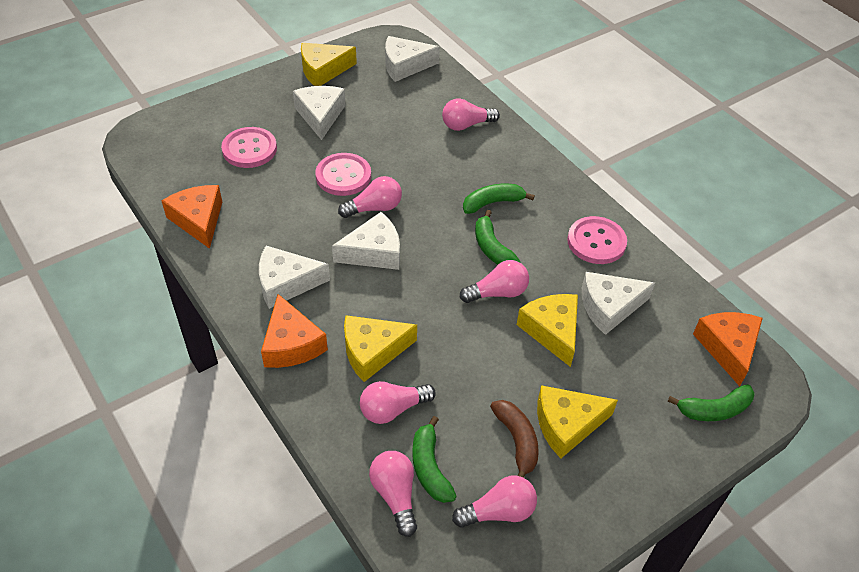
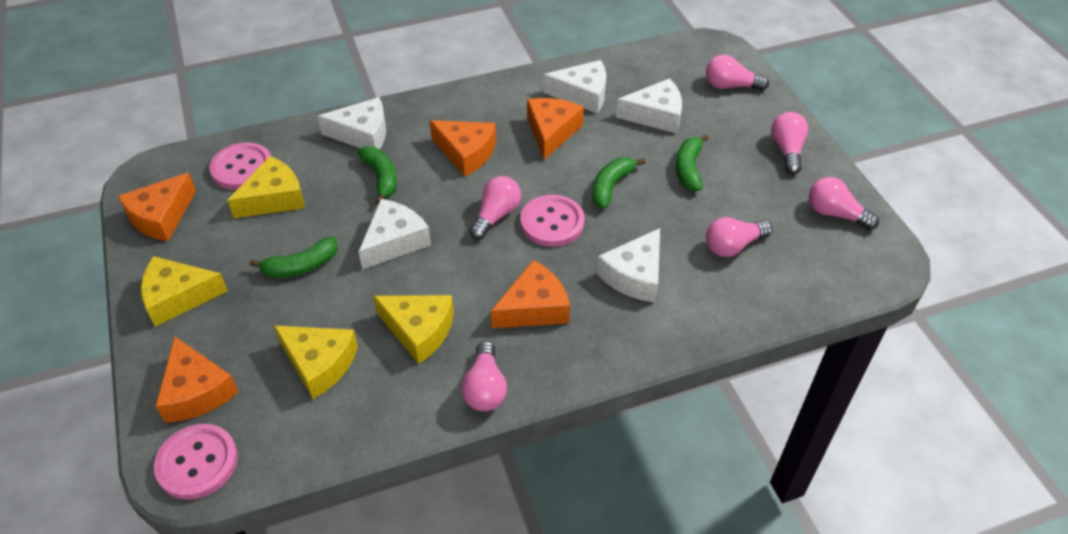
brown banana: [490,400,539,478] = 1 -> none = 0
orange cheese: [162,185,222,249] [261,294,328,368] [693,312,763,386] = 3 -> [118,173,196,241] [155,336,239,423] [430,120,496,176] [491,260,570,328] [527,98,584,160] = 5

